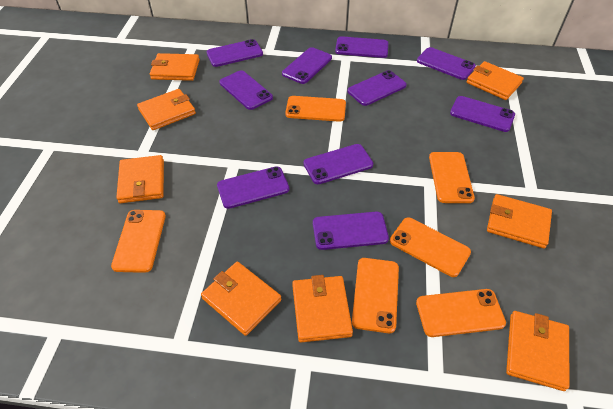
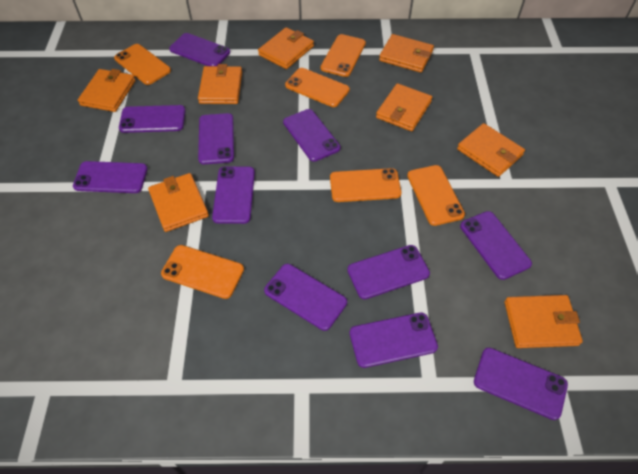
purple phone: [207,39,263,67] [217,166,289,209] [219,70,273,110] [282,47,332,84] [303,144,373,184] [313,212,389,250] [335,36,388,58] [347,70,407,106] [417,47,476,80] [450,96,515,132] = 10 -> [73,161,148,193] [119,105,186,133] [169,33,230,66] [198,113,234,164] [212,166,255,224] [264,264,347,331] [283,109,341,162] [347,245,430,299] [350,313,438,368] [460,211,532,280] [474,348,568,420] = 11

